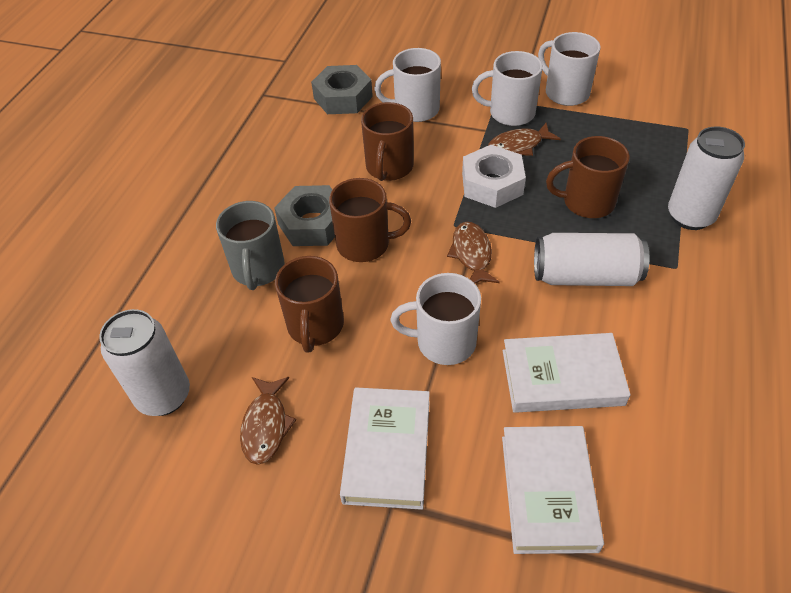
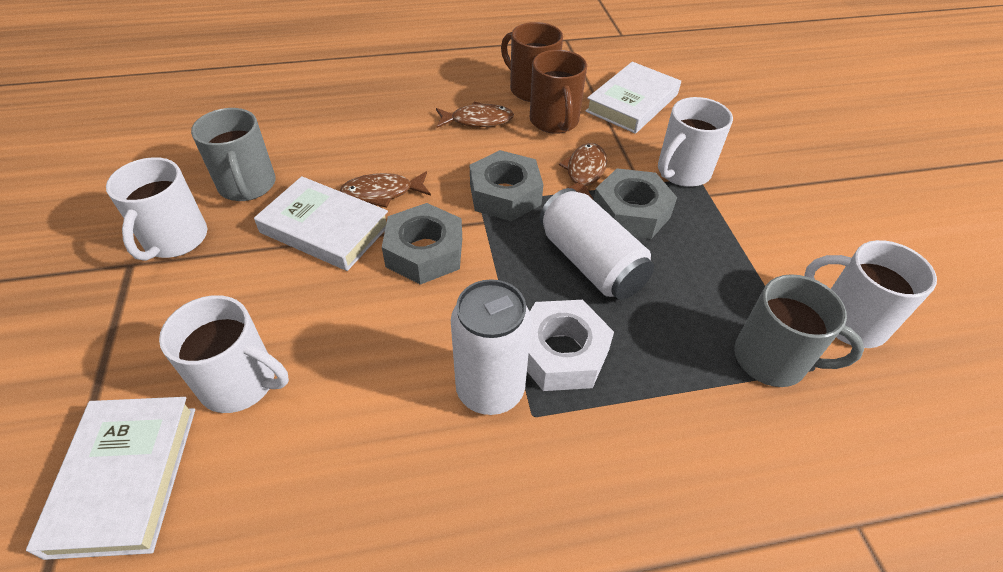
brown mug: [275,256,344,352] [329,178,411,262] [361,102,414,181] [546,136,630,218] = 4 -> [501,22,563,102] [530,50,587,134] = 2
grey mug: [216,201,285,290] = 1 -> [191,108,276,201] [734,274,864,387] = 2
grey nut: [274,185,335,246] [311,65,373,114] = 2 -> [382,203,462,285] [470,150,543,221] [594,168,677,239] = 3
white can: [99,309,190,416] [534,233,649,286] [668,127,745,230] = 3 -> [451,279,532,415] [540,188,654,300] = 2

